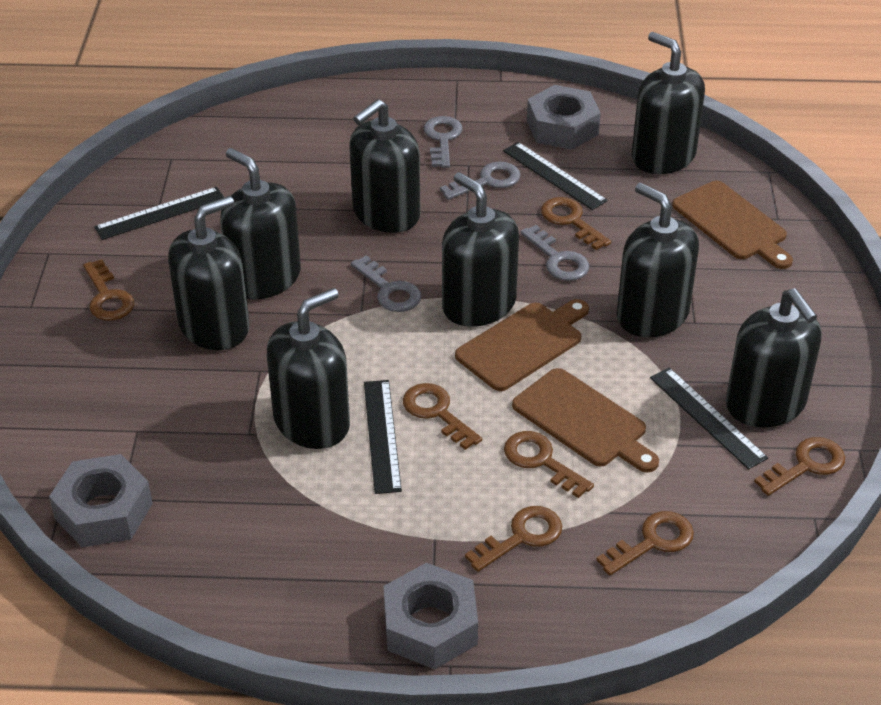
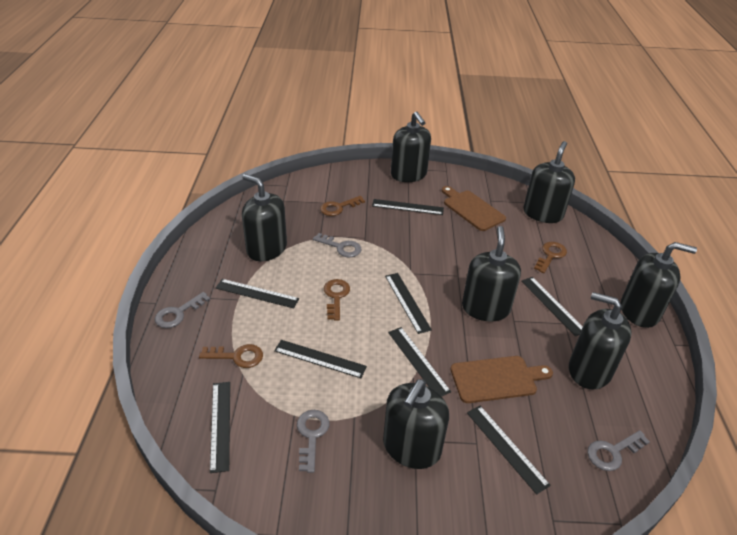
black ruler: [94,187,224,240] [364,380,402,494] [503,142,608,210] [650,368,768,469] = 4 -> [210,382,230,473] [216,279,299,309] [274,340,367,378] [372,199,444,215] [385,273,432,334] [388,327,451,397] [467,406,551,495] [521,277,582,336] = 8
black soap dispenser: [168,196,249,350] [220,148,301,299] [267,288,350,449] [349,99,420,233] [442,172,519,327] [617,183,699,337] [631,32,705,174] [726,288,822,427] = 8 -> [242,174,287,261] [383,379,449,469] [391,111,431,182] [462,226,521,322] [523,141,575,223] [569,292,632,390] [621,242,697,328] = 7
brown cutting board: [455,299,589,391] [512,368,659,473] [672,181,793,269] = 3 -> [442,186,506,231] [451,356,553,403] = 2
brown key: [83,259,134,321] [403,383,482,450] [465,506,562,572] [504,431,594,498] [541,197,611,250] [597,511,694,575] [754,437,845,496] = 7 -> [199,344,263,368] [320,196,365,216] [324,279,350,321] [534,242,567,273] = 4
grey nut: [49,454,153,547] [384,563,478,669] [527,85,601,150] = 3 -> none = 0

